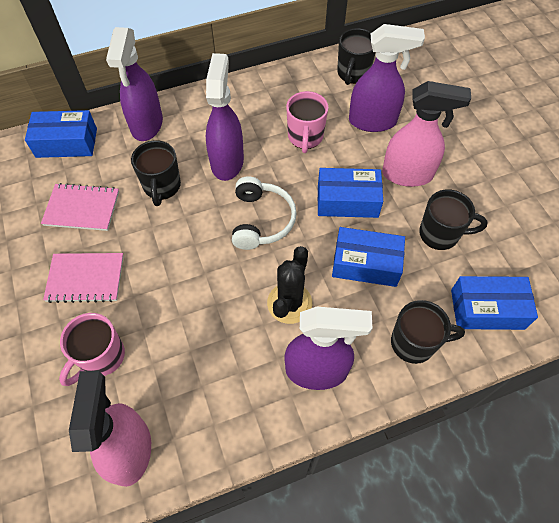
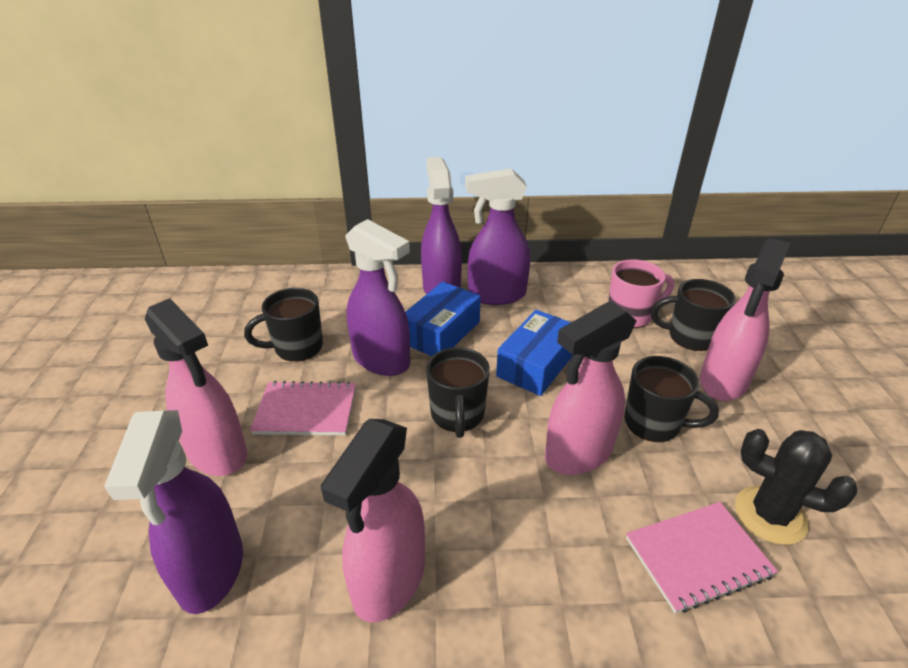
blue box: [25,110,97,158] [318,168,383,218] [332,227,405,287] [451,276,538,330] = 4 -> [405,282,481,356] [496,310,572,396] = 2
pink mug: [59,313,125,386] [286,91,329,153] = 2 -> [608,259,674,328] = 1
pink spray bottle: [69,371,151,487] [382,81,471,187] = 2 -> [145,298,247,476] [320,419,425,623] [545,301,636,475] [700,238,790,401] = 4
white headphones: [232,176,297,250] = 1 -> none = 0

